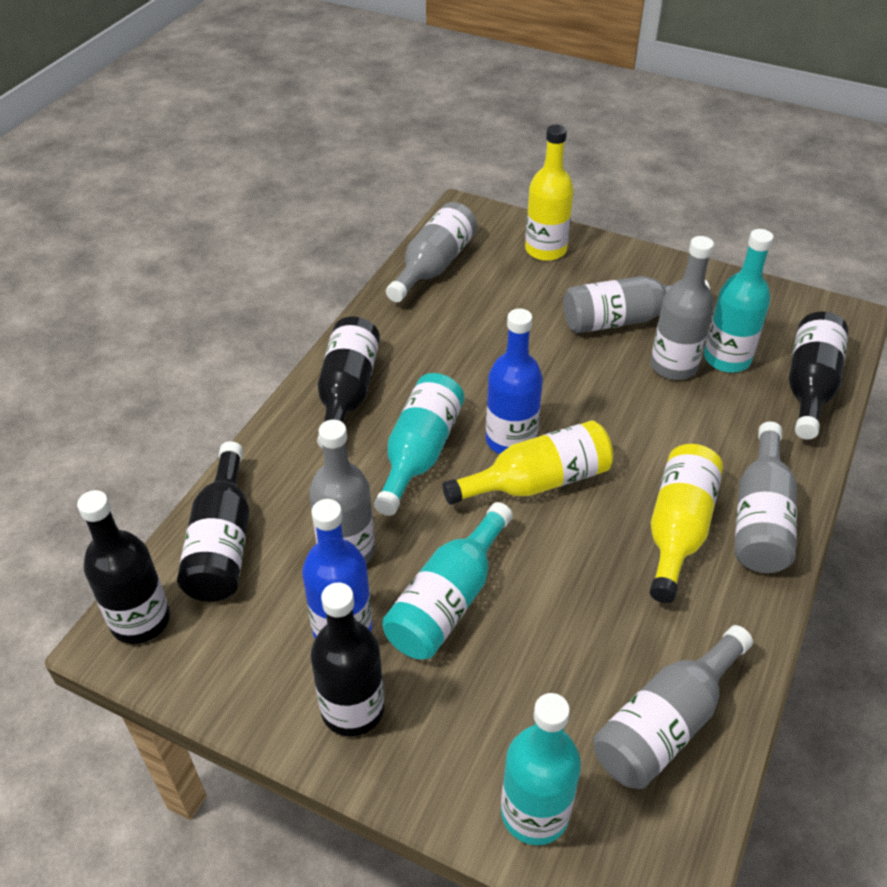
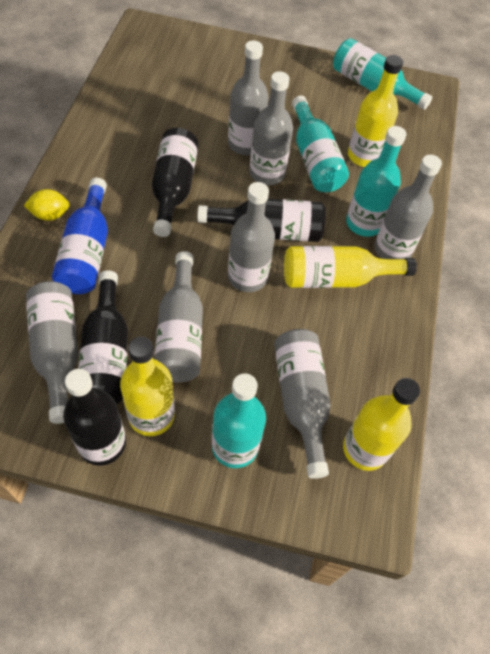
black bottle: [77,490,170,644] [177,441,249,602] [311,582,385,736] [317,317,380,449] [789,312,848,440] = 5 -> [63,369,126,466] [78,270,128,404] [152,128,198,237] [197,198,326,242] = 4
blue bottle: [302,499,372,639] [486,308,543,454] = 2 -> [52,177,108,294] = 1
grey bottle: [309,420,375,564] [386,202,477,302] [563,276,710,333] [593,625,753,789] [651,236,714,380] [735,422,797,573] = 6 -> [26,281,78,424] [154,251,203,382] [228,40,269,155] [228,182,275,292] [249,71,293,185] [274,329,330,479] [374,155,442,259] = 7
yellow bottle: [442,420,613,505] [525,125,574,261] [650,444,723,603] = 3 -> [120,337,175,436] [284,246,417,288] [343,378,420,471] [348,55,403,167] = 4
yellow lemon: none = 0 -> [24,189,70,221] = 1

